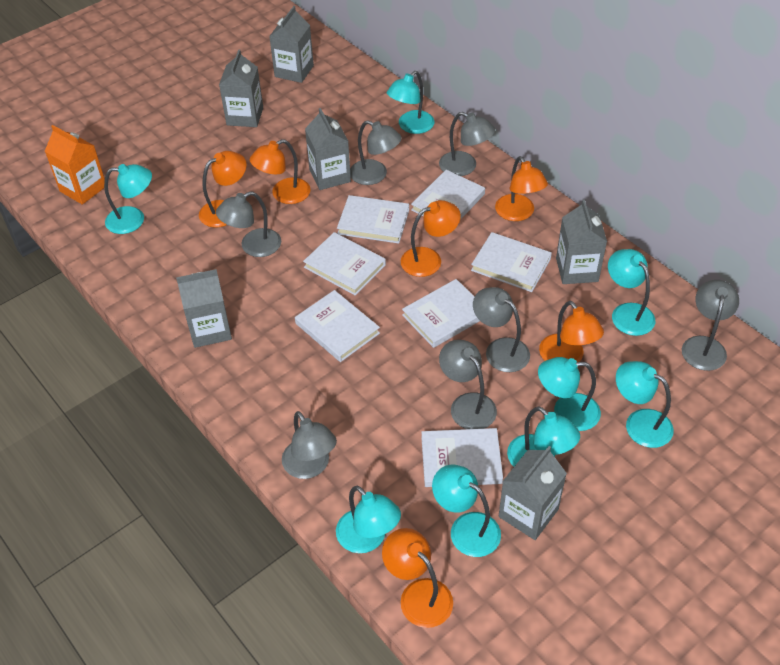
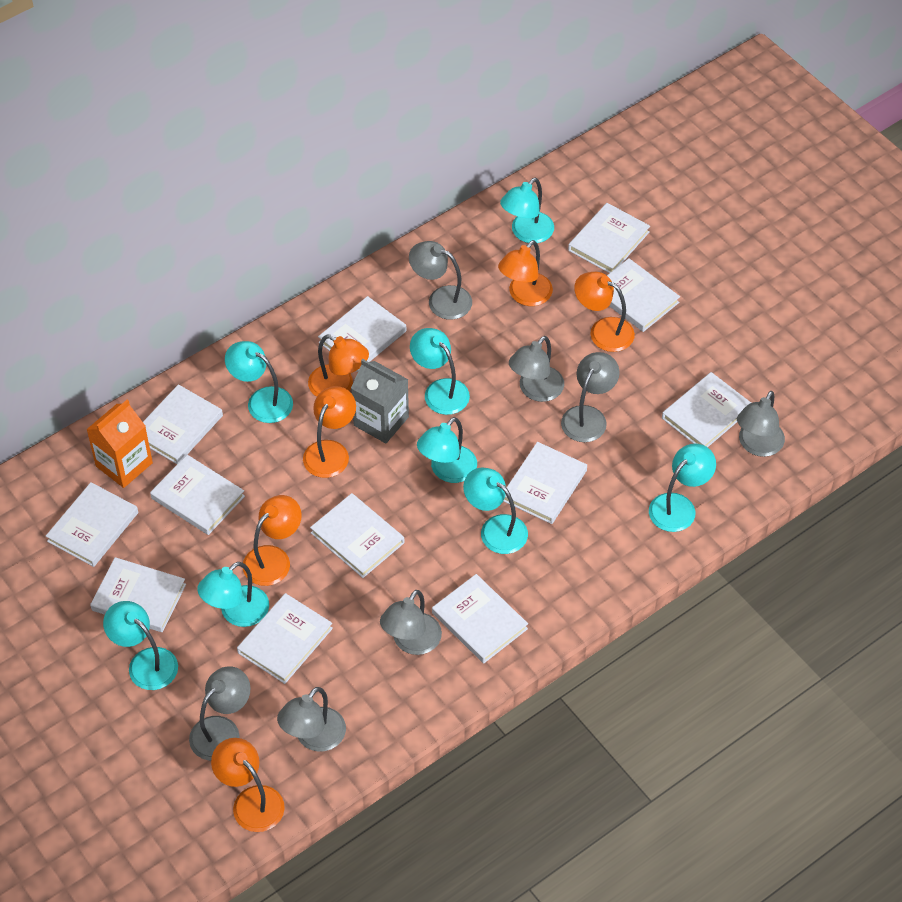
grey carton: [176,269,232,348] [219,49,263,127] [269,6,314,83] [305,108,351,190] [499,446,567,540] [556,199,607,284] = 6 -> [351,359,409,443] = 1
white book: [295,290,380,362] [303,232,386,296] [337,195,409,244] [402,279,480,348] [411,170,485,220] [421,428,503,487] [471,232,552,292] = 7 -> [46,482,138,567] [90,557,186,632] [143,384,223,464] [150,455,245,535] [237,593,333,684] [310,493,404,578] [318,296,406,372] [432,574,528,663] [504,442,587,524] [568,203,650,273] [607,258,680,332] [662,372,751,447] = 12

